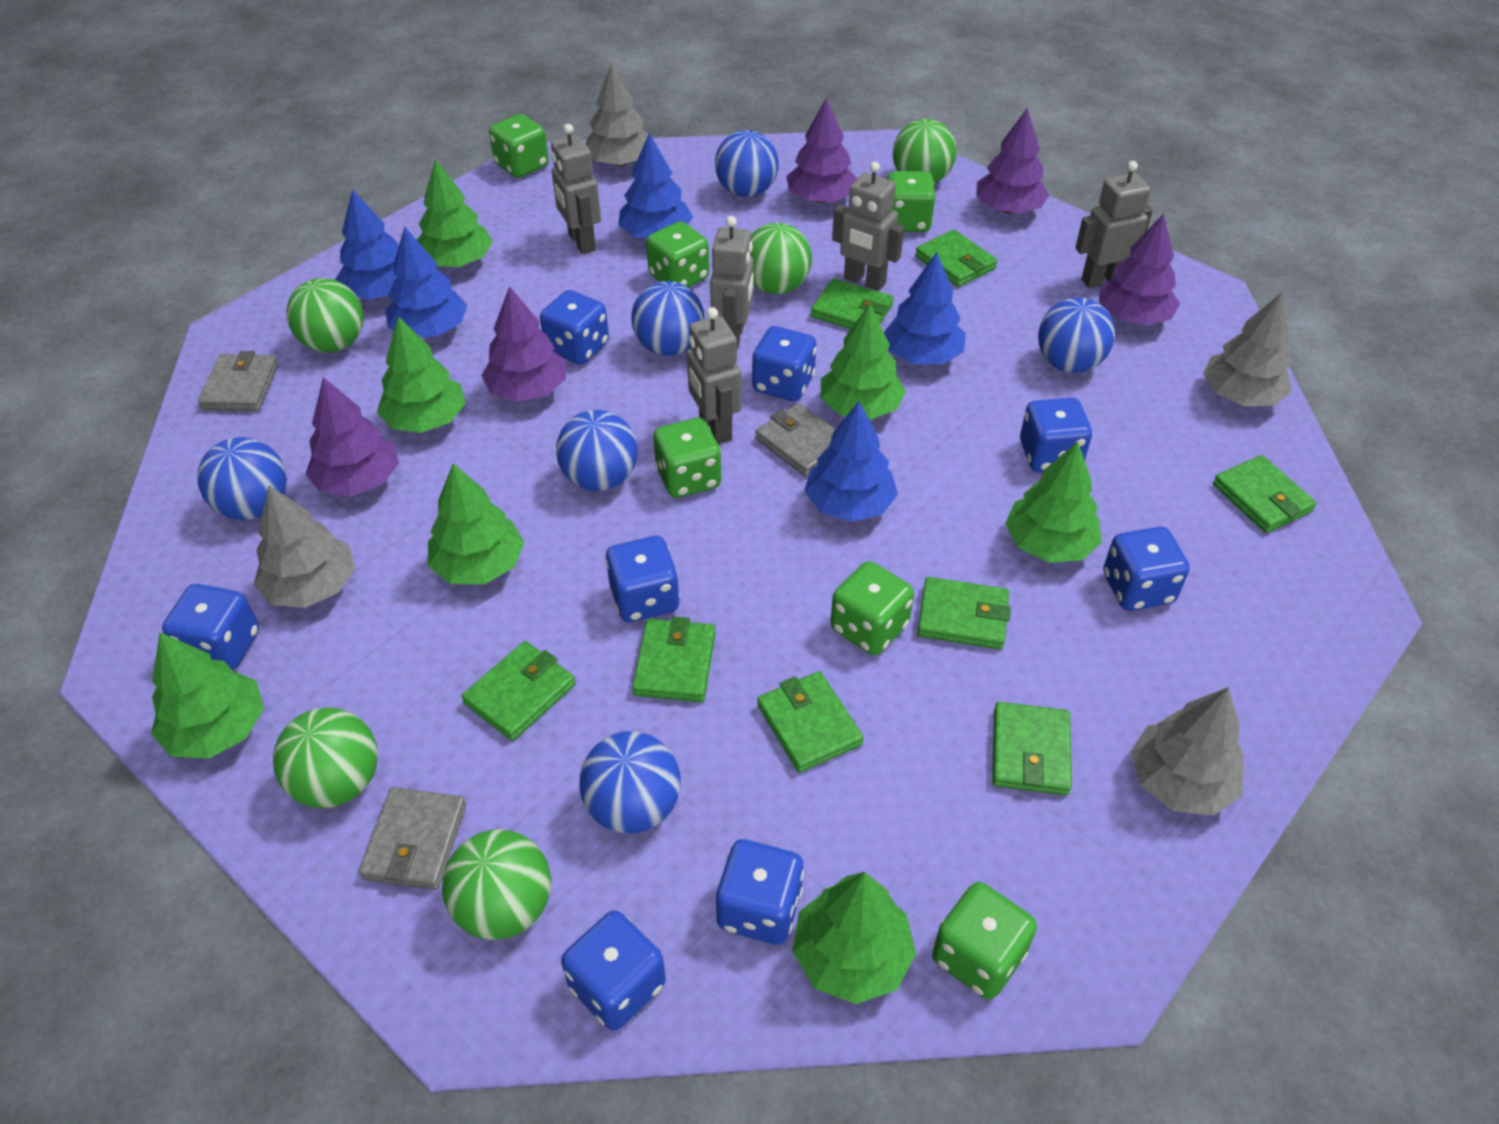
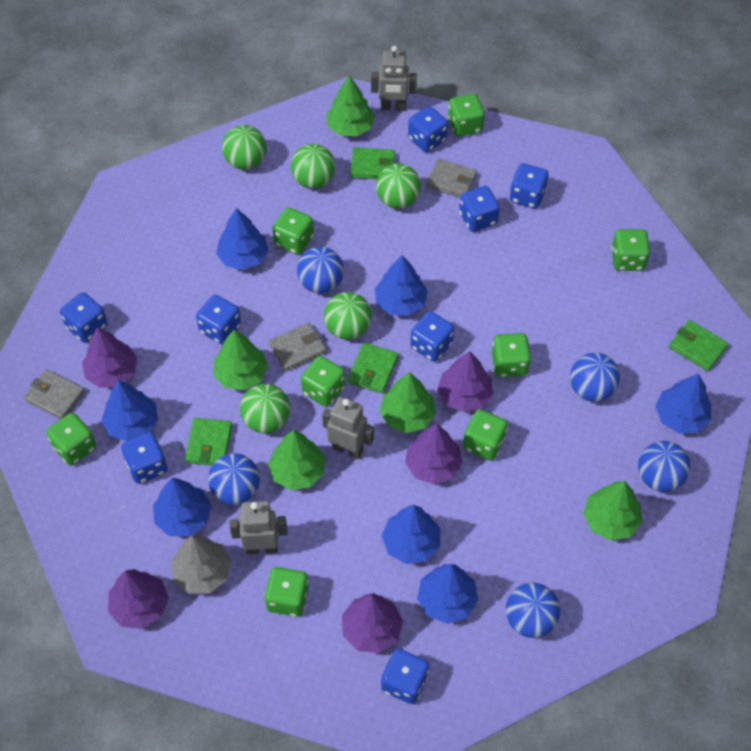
blue ball: [197,437,287,520] [556,410,638,491] [580,731,681,834] [631,281,704,356] [715,130,779,197] [1038,298,1115,373] = 6 -> [208,453,260,505] [297,247,344,293] [506,583,561,638] [570,353,620,402] [638,441,691,492] = 5
blue tree: [335,189,399,300] [385,227,467,337] [618,133,693,238] [804,401,898,522] [884,252,966,364] = 5 -> [101,380,158,441] [153,478,212,536] [216,208,269,270] [375,255,428,316] [382,505,440,564] [417,564,478,624] [655,374,711,434] = 7
green dice: [489,114,549,178] [646,221,709,287] [653,418,722,498] [831,561,914,655] [887,171,935,232] [932,882,1037,999] = 6 -> [46,413,96,466] [264,567,309,617] [273,207,314,255] [301,356,346,407] [448,94,485,137] [463,410,508,461] [492,333,531,377] [611,229,650,271] = 8
green tree: [151,632,264,759] [377,316,466,433] [417,159,493,267] [428,463,525,584] [792,872,916,1004] [821,304,906,420] [1005,442,1102,563] = 7 -> [213,330,268,391] [268,430,325,490] [326,75,375,136] [380,372,436,433] [583,481,642,541] = 5
green wallet: [461,641,575,741] [632,617,715,702] [757,671,864,773] [811,279,894,329] [915,230,998,287] [917,577,1011,650] [992,702,1072,795] [1213,455,1317,533] = 8 -> [185,418,232,466] [348,343,398,394] [350,147,396,179] [669,320,728,371] = 4
grey robot: [551,124,601,254] [687,307,741,445] [710,216,754,350] [832,161,904,291] [1075,161,1153,288] = 5 -> [229,501,287,554] [322,397,374,459] [371,46,417,111] = 3
grey tree: [254,485,355,608] [586,62,648,167] [1130,687,1244,816] [1203,292,1292,406] = 4 -> [171,535,231,594] = 1

